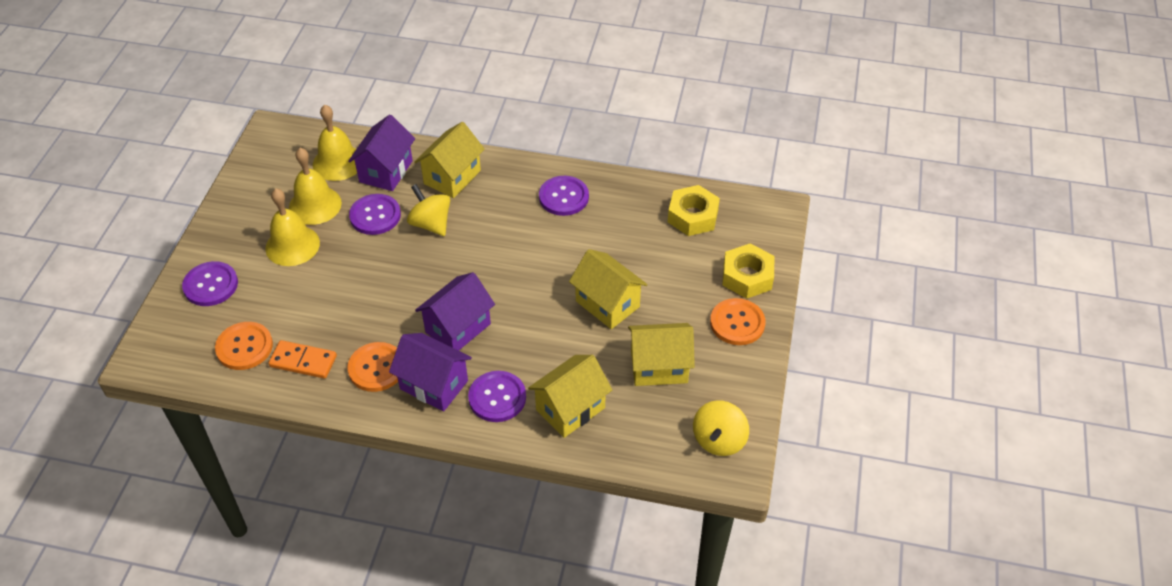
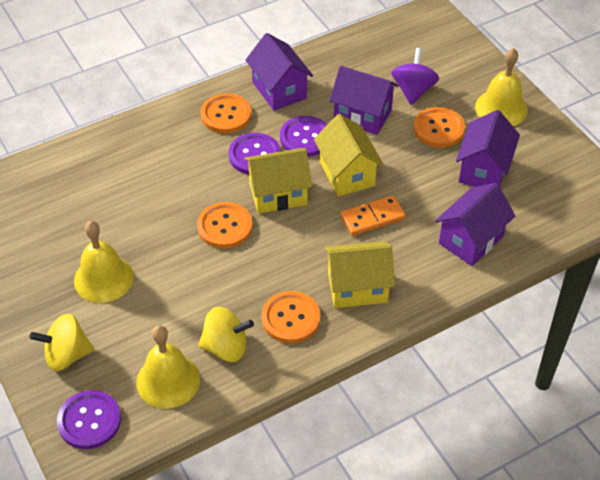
orange button: [215,322,273,370] [347,342,398,392] [710,298,766,345] = 3 -> [197,202,253,248] [201,93,252,133] [262,291,320,343] [413,107,465,148] = 4
purple button: [182,261,238,306] [349,194,401,235] [468,371,526,422] [539,176,589,216] = 4 -> [57,390,121,449] [229,133,281,174] [280,116,327,157] = 3
purple house: [348,115,415,191] [389,333,472,412] [415,272,495,351] = 3 -> [245,33,313,111] [329,66,399,135] [435,183,515,266] [456,110,520,187] = 4
purple spinning top: none = 0 -> [391,48,439,105] = 1
yellow house: [414,122,485,198] [528,355,612,438] [569,249,648,329] [628,323,695,386] = 4 -> [244,148,312,214] [314,114,384,196] [325,241,395,308] = 3
yellow nut: [668,185,720,236] [722,243,774,299] = 2 -> none = 0

